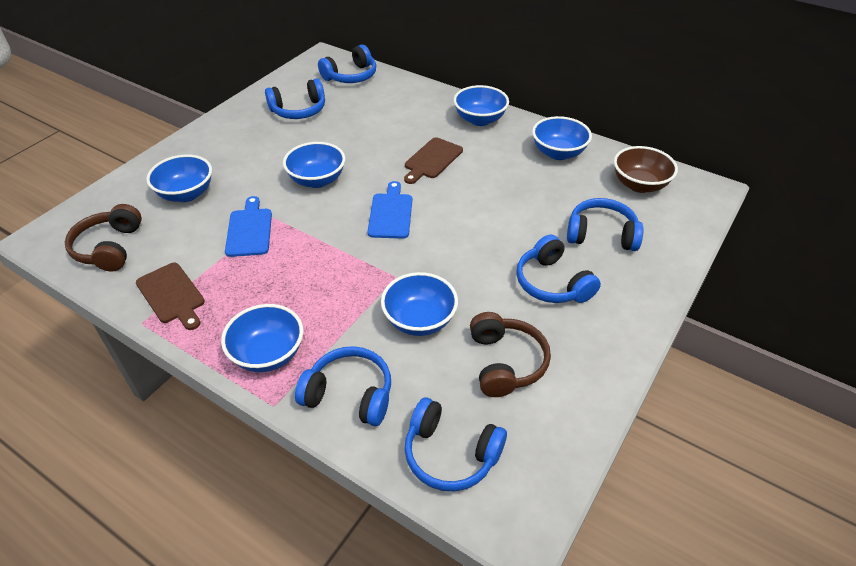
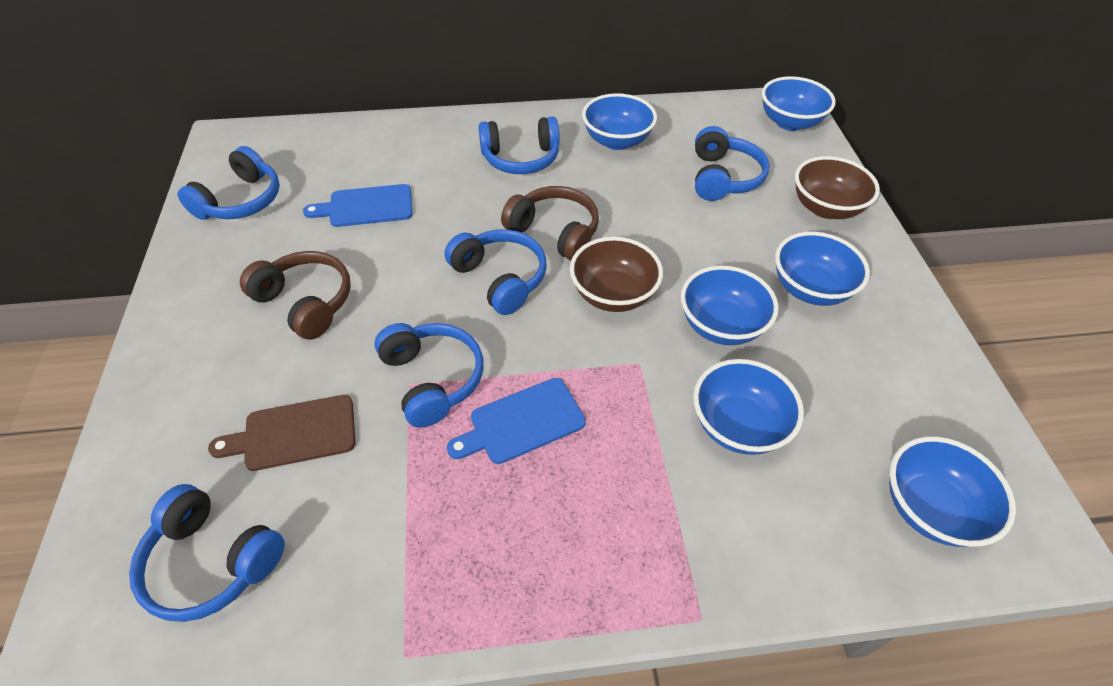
brown bowl: [614,146,678,193] = 1 -> [570,237,663,312] [795,156,880,219] = 2
brown cutting board: [136,263,205,330] [404,137,463,184] = 2 -> [208,395,356,471] = 1

